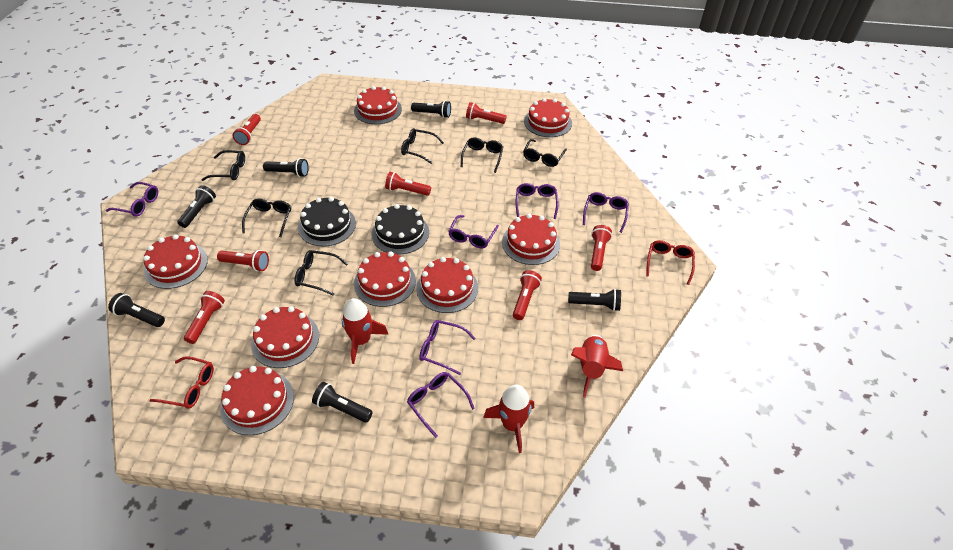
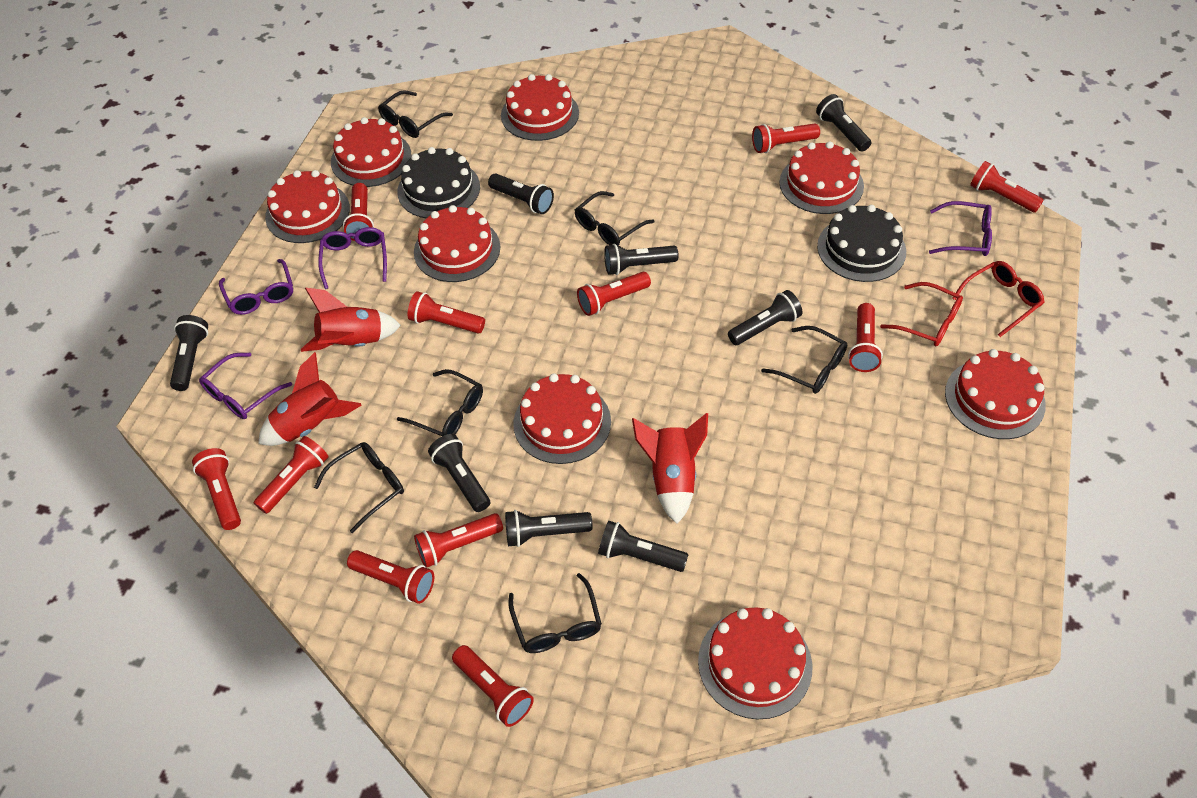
black flashlight: [108,293,165,327] [177,185,216,228] [263,158,309,177] [312,382,373,423] [411,101,451,118] [568,289,621,311] = 6 -> [170,315,208,391] [428,434,490,512] [488,174,554,214] [505,510,593,547] [598,521,688,572] [604,244,679,275] [728,290,802,345] [816,94,871,152] = 8
purple glasses: [106,182,158,216] [407,372,475,438] [419,320,476,375] [448,215,499,248] [516,183,558,219] [583,192,629,233] = 6 -> [199,353,292,419] [219,259,293,315] [318,227,387,289] [929,201,992,256] = 4
red flashlight: [184,291,225,344] [217,250,269,271] [232,114,261,145] [385,172,431,196] [466,102,507,124] [513,270,542,320] [591,225,612,271] = 7 -> [192,448,241,530] [254,436,329,514] [343,183,374,241] [347,550,434,604] [407,291,485,334] [414,513,503,568] [452,645,534,727] [577,272,651,316] [752,124,820,153] [848,303,883,372] [970,161,1044,213] = 11

